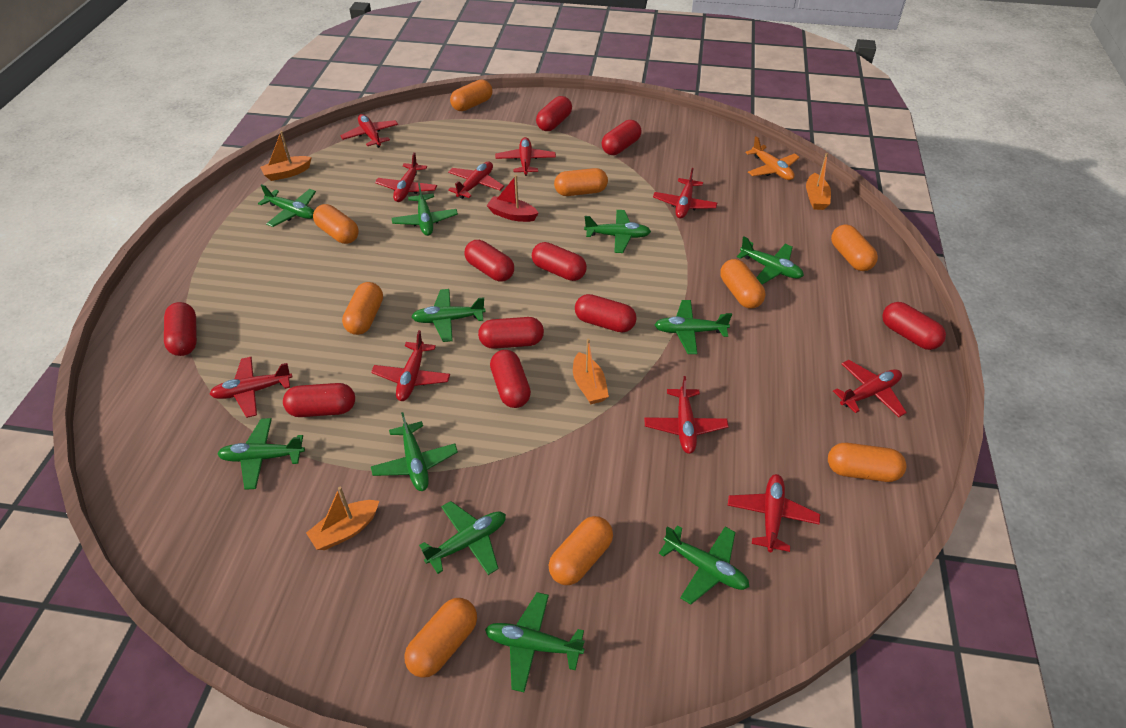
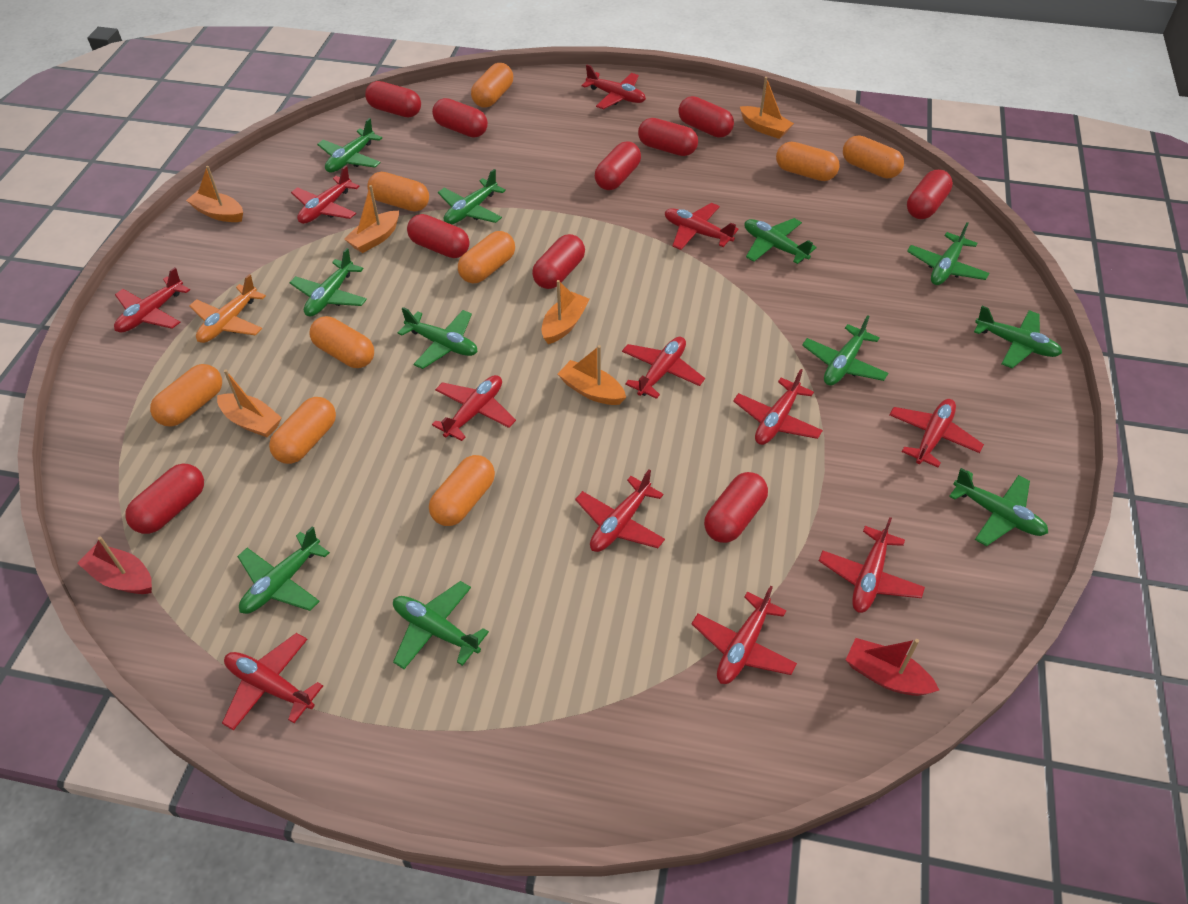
orange boat: [260,131,312,181] [306,487,379,550] [573,339,609,404] [806,153,831,210] = 4 -> [186,166,243,222] [217,369,282,437] [344,185,399,253] [542,280,590,344] [558,345,626,405] [740,77,794,139] = 6
red boat: [486,175,538,222] = 1 -> [77,536,152,594] [846,638,939,696] = 2
red plane: [210,357,292,418] [340,114,398,148] [371,330,450,401] [375,152,437,202] [448,162,504,199] [496,137,556,176] [644,376,728,454] [653,168,717,218] [727,474,820,552] [833,360,907,417] = 10 -> [114,267,190,333] [222,633,323,731] [291,166,360,224] [432,375,516,441] [575,469,665,552] [582,65,646,109] [622,337,705,399] [665,203,739,250] [691,586,797,684] [733,369,823,445] [819,517,925,613] [889,399,984,468] = 12

